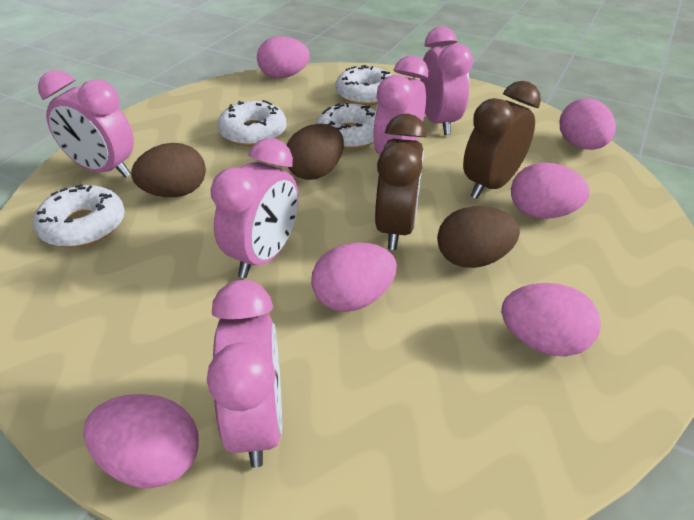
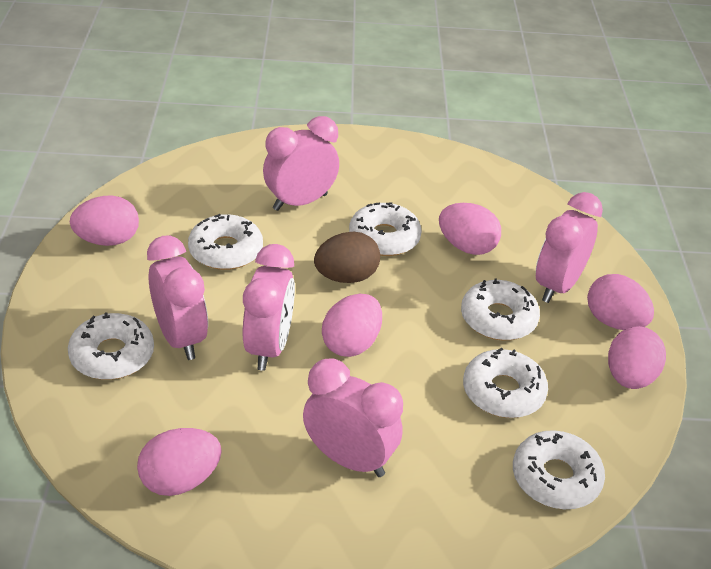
brown clock: [375,114,427,250] [463,81,541,199] = 2 -> none = 0
brown egg: [131,143,206,197] [286,124,344,180] [437,206,520,268] = 3 -> [314,232,380,283] = 1
white donut: [33,184,125,248] [218,100,287,146] [316,103,376,149] [335,65,391,106] = 4 -> [68,312,154,380] [188,214,263,270] [349,202,422,256] [461,278,540,340] [463,348,548,418] [513,430,605,509] = 6

